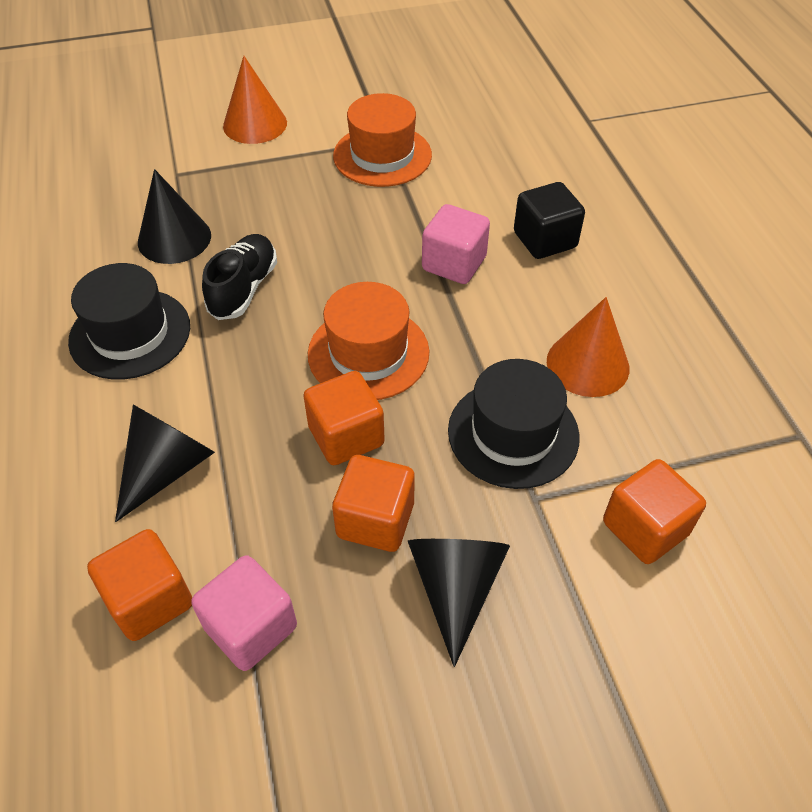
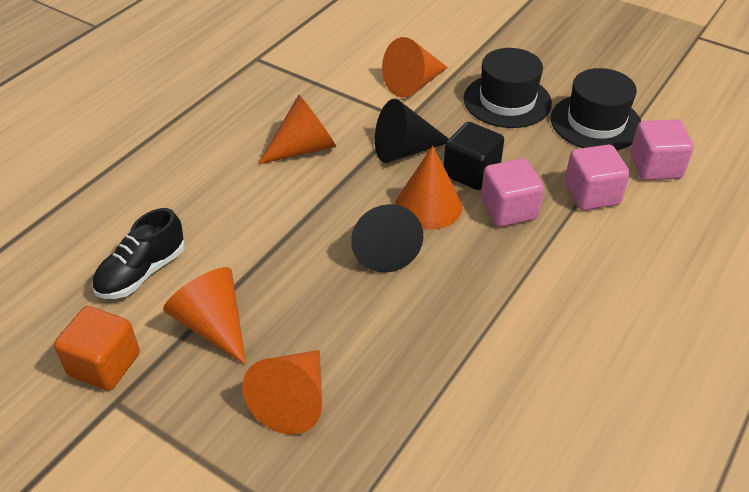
black cone: [115,405,215,522] [138,169,211,264] [408,539,510,667] = 3 -> [351,204,423,273] [375,99,449,163] = 2
orange cone: [223,56,287,144] [547,297,630,397] = 2 -> [163,267,246,365] [242,350,322,434] [258,95,336,164] [382,37,448,98] [395,146,462,230] = 5
orange cube: [87,529,192,641] [303,371,385,465] [332,455,415,552] [603,459,706,564] = 4 -> [54,306,140,390] = 1
orange hat: [308,282,429,400] [333,93,432,187] = 2 -> none = 0
pink cube: [191,555,297,671] [422,204,490,284] = 2 -> [481,158,544,227] [565,145,630,210] [630,119,694,180] = 3

